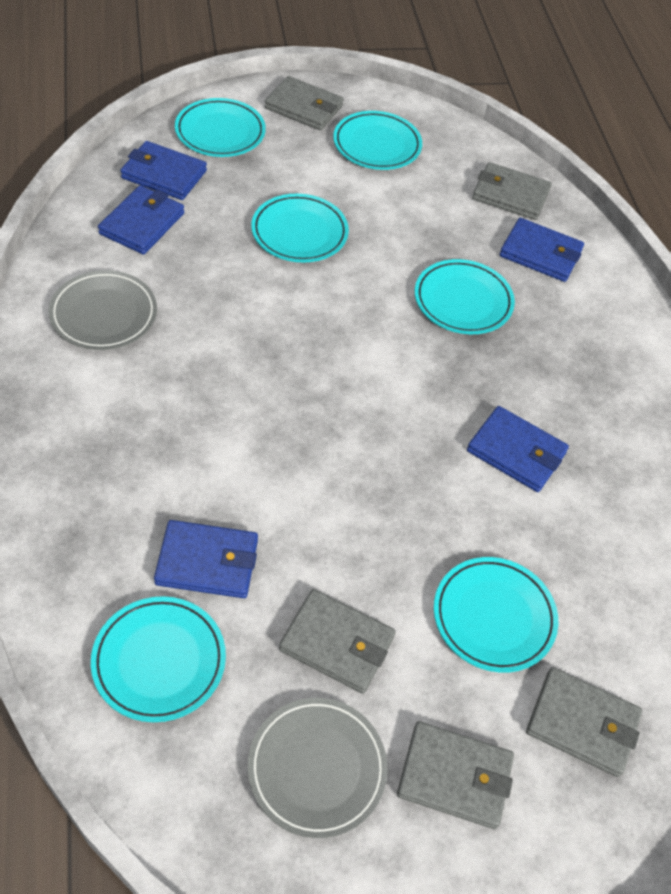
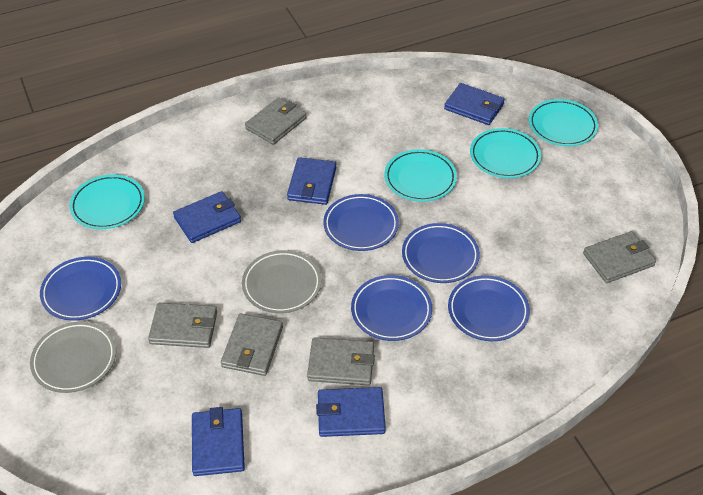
blue plate: none = 0 -> [40,257,121,321] [323,194,399,251] [351,275,432,341] [402,223,480,283] [448,275,530,341] = 5
turquoise plate: [91,596,226,722] [175,98,266,157] [251,194,349,262] [333,111,422,170] [415,259,515,334] [434,557,558,673] = 6 -> [69,175,145,229] [385,149,457,202] [470,128,541,178] [529,99,598,146] = 4

